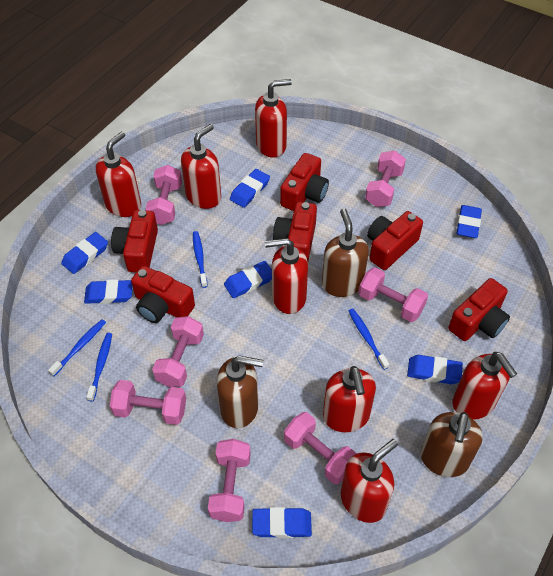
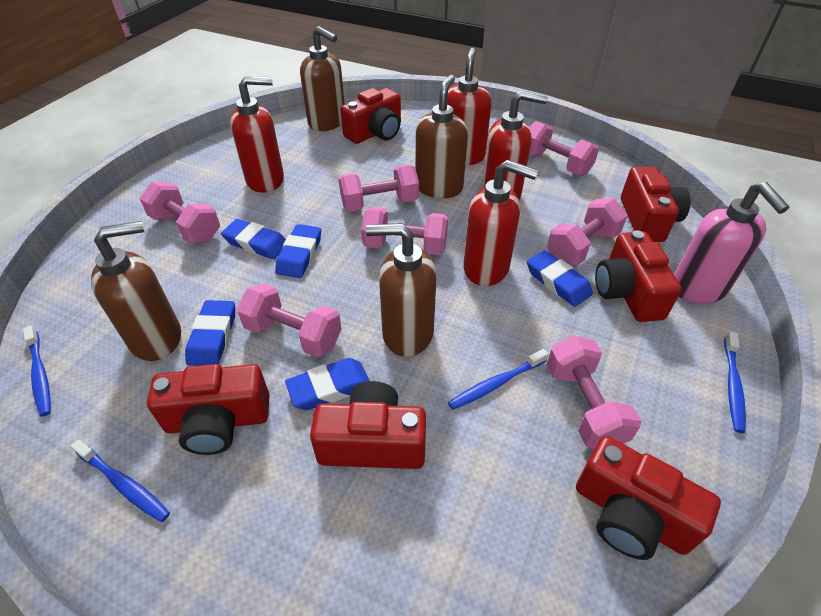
blue eraser: [61,232,108,274] [84,279,133,304] [224,261,272,298] [230,169,270,208] [252,507,312,538] [407,355,463,384] [457,205,482,238] = 7 -> [185,300,235,366] [221,219,286,259] [275,224,321,278] [285,358,370,410] [527,250,593,307] = 5
brown soap dispenser: [217,355,263,428] [322,208,369,297] [420,412,483,477] = 3 -> [91,221,181,361] [300,26,345,131] [365,223,436,357] [415,75,468,198] = 4
pink soap dispenser: none = 0 -> [674,182,789,304] = 1
red soap dispenser: [96,131,141,217] [181,124,221,209] [255,79,292,158] [265,238,308,314] [323,366,376,432] [341,439,398,523] [453,352,517,420] = 7 -> [230,76,284,193] [447,48,492,165] [463,160,538,286] [482,90,548,200] = 4

